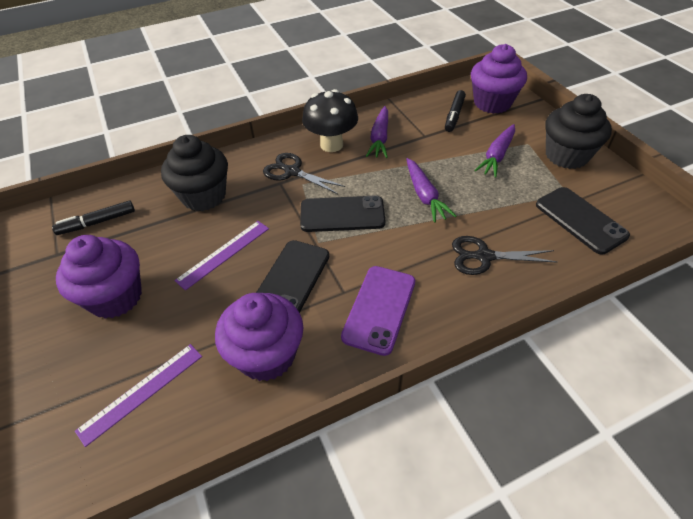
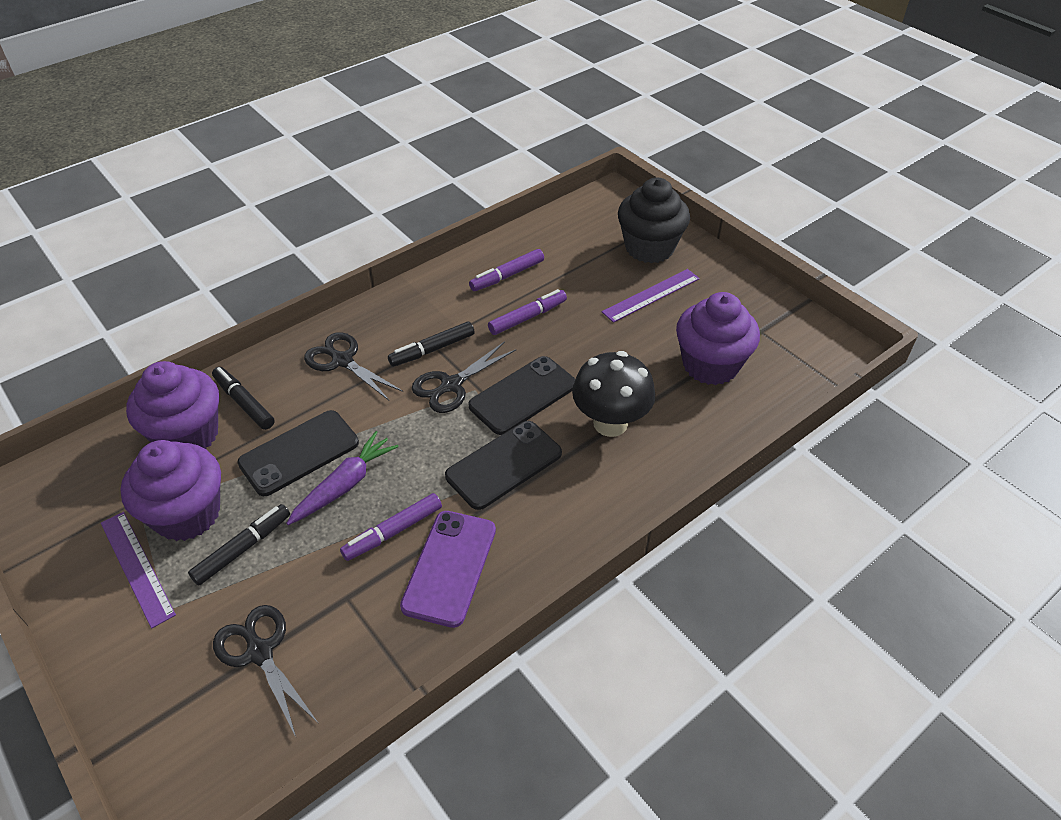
black cupcake: [161,135,228,211] [545,94,612,169] = 2 -> [618,178,690,263] = 1
black marker: [52,201,135,235] [445,90,466,132] = 2 -> [188,504,290,586] [212,367,275,430] [388,322,475,367] = 3
black scissors: [263,153,346,194] [452,236,558,275] = 2 -> [213,605,319,737] [304,332,403,401] [411,341,517,413] = 3
purple carrot: [366,106,388,158] [407,158,456,223] [474,124,515,178] = 3 -> [286,431,399,525] = 1
purple marker: none = 0 -> [340,493,442,561] [469,249,544,291] [488,289,567,335] = 3

